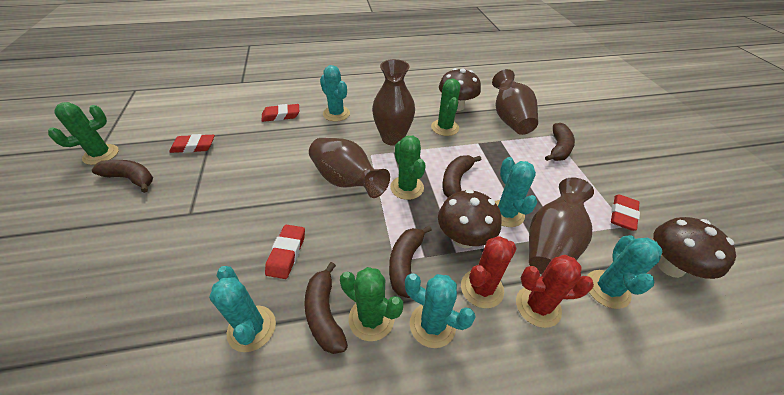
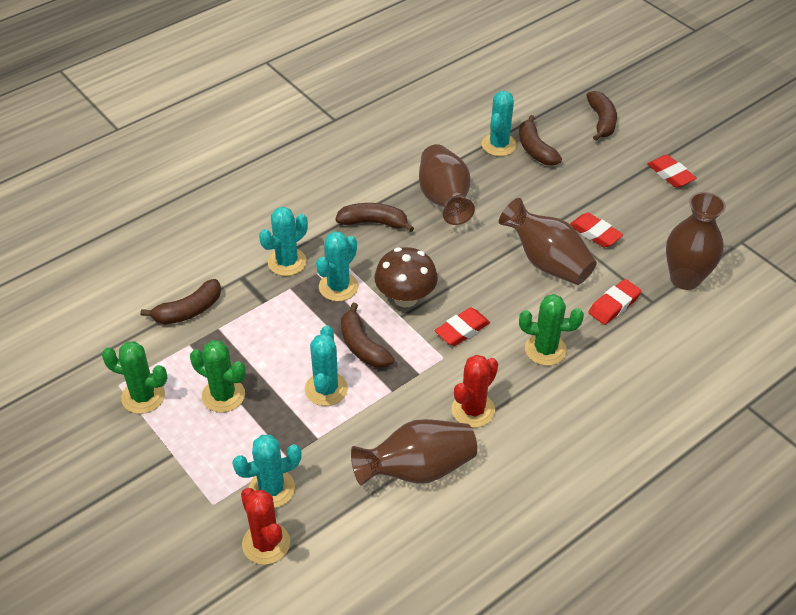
brown mushroom: [438,189,502,248] [439,68,481,111] [653,217,736,279] = 3 -> [375,247,438,307] = 1
green cactus: [48,102,119,165] [340,267,403,341] [390,136,426,200] [431,79,461,136] = 4 -> [102,341,168,414] [190,340,246,413] [519,294,584,366] = 3

